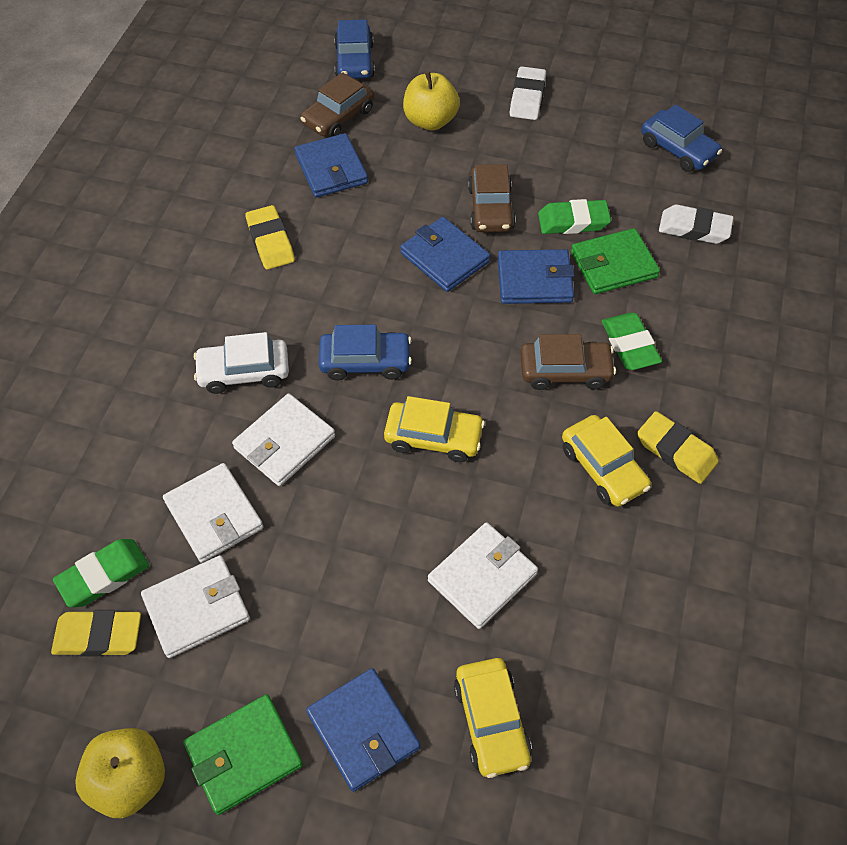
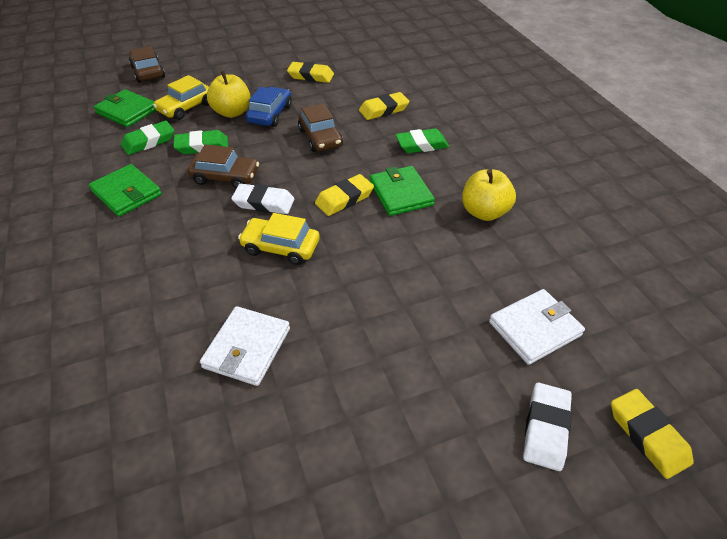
blue car: [319,325,412,381] [334,20,375,79] [641,104,722,172] = 3 -> [246,87,292,127] = 1
blue wallet: [295,133,368,197] [306,668,420,792] [400,217,490,292] [497,249,574,304] = 4 -> none = 0
green wallet: [183,694,303,815] [571,228,660,294] = 2 -> [89,164,162,217] [94,89,156,127] [370,166,435,216] = 3
white car: [194,332,289,394] = 1 -> none = 0
white wallet: [141,555,250,658] [163,463,263,563] [232,393,335,486] [428,522,538,629] = 4 -> [200,306,290,386] [489,289,585,365] = 2
yellow car: [384,396,485,462] [454,658,532,778] [562,415,651,507] = 3 -> [153,75,209,120] [238,213,320,265] = 2
yellow eraser: [51,610,141,657] [245,205,295,270] [637,411,719,484] = 3 -> [287,62,334,83] [315,174,374,216] [359,92,409,120] [611,389,694,479] = 4

